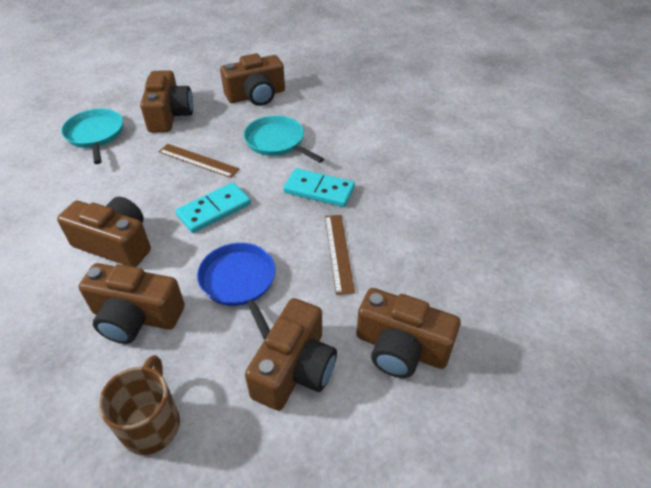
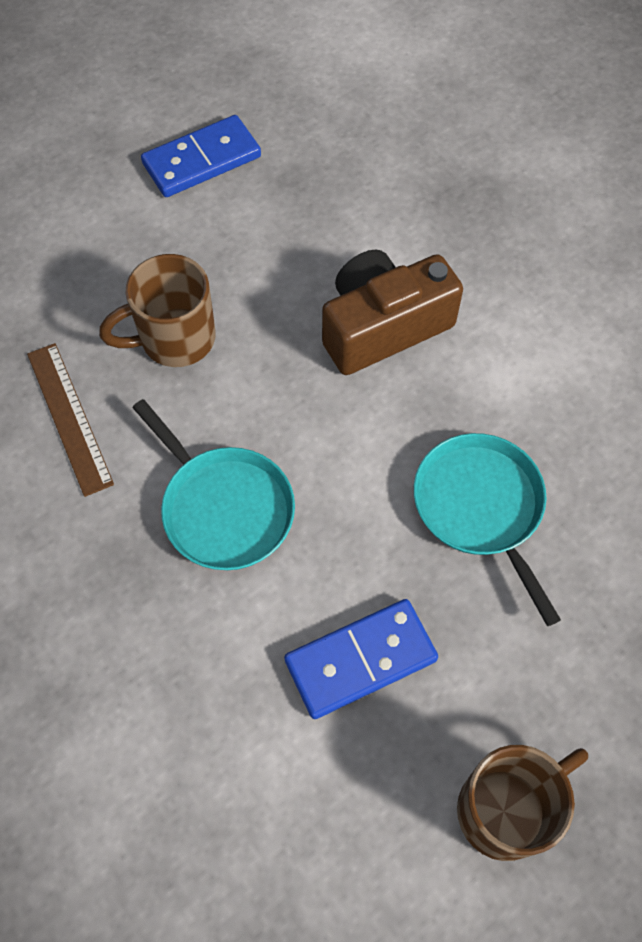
blue domino: none = 0 -> [141,115,261,197] [284,599,438,719] = 2
blue pan: [197,243,276,339] = 1 -> none = 0
brown camera: [57,197,151,267] [79,263,185,344] [140,70,193,133] [220,53,285,106] [245,298,337,411] [356,288,461,378] = 6 -> [322,250,463,375] = 1
brown mug: [99,355,180,455] = 1 -> [99,254,215,367] [457,745,588,861] = 2
brown ruler: [159,144,239,178] [325,215,355,295] = 2 -> [27,343,114,497] = 1
turquoise domino: [175,182,251,233] [283,168,355,207] = 2 -> none = 0

